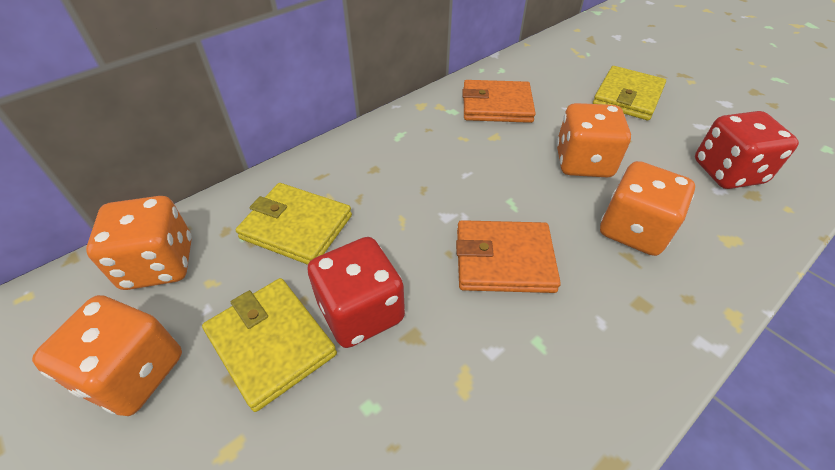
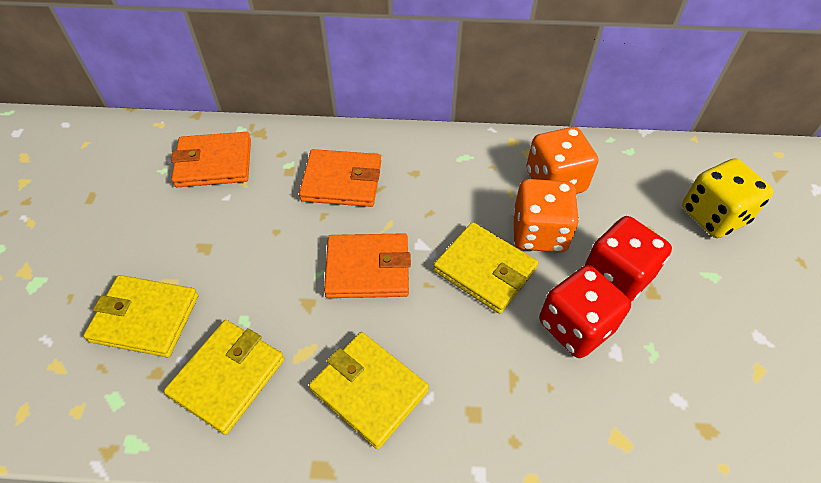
orange dice: [32,295,182,416] [86,196,192,290] [556,103,631,177] [600,161,695,256] = 4 -> [513,179,579,253] [526,127,598,194] = 2
orange wallet: [456,220,561,293] [462,80,536,123] = 2 -> [171,132,251,187] [299,149,381,207] [324,233,411,298] = 3
yellow dice: none = 0 -> [682,158,773,238] = 1
yellow wallet: [202,278,337,412] [236,183,352,265] [593,66,666,120] = 3 -> [83,275,199,357] [164,320,285,435] [309,332,429,449] [433,222,538,314] = 4

